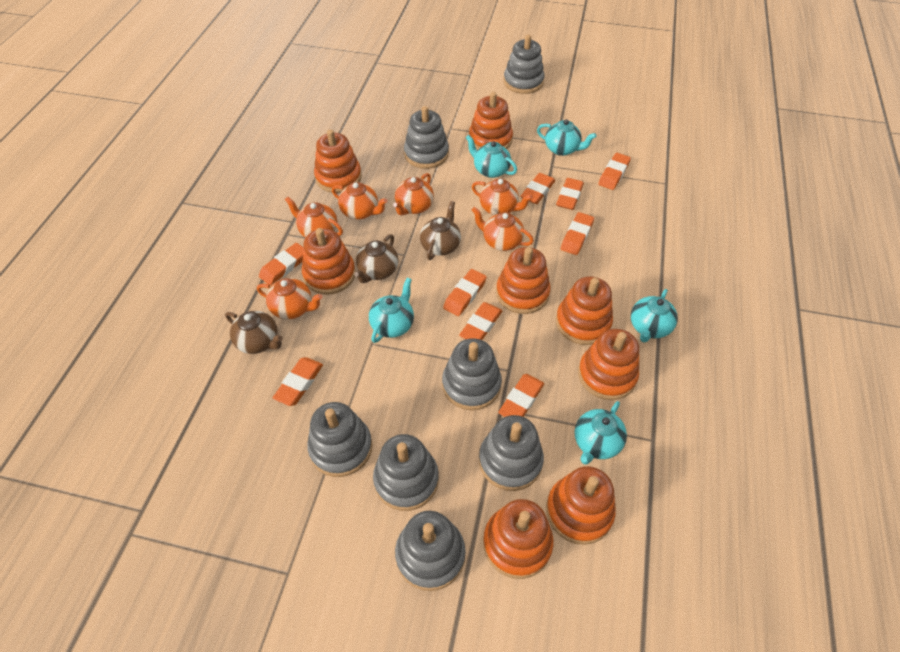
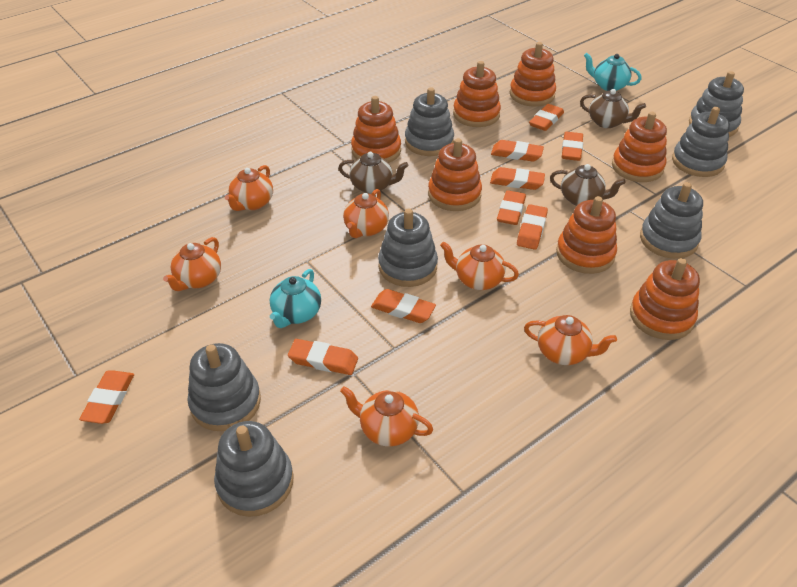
orange stacking toy: [302,228,356,295] [314,129,362,193] [469,92,513,150] [483,499,553,579] [496,247,551,314] [546,466,616,545] [556,276,613,345] [578,329,639,400] = 8 -> [351,96,401,163] [428,138,482,211] [453,61,501,127] [510,42,556,107] [556,196,617,274] [612,112,667,182] [630,258,700,340] = 7
turquoise teapot: [369,278,414,343] [466,135,517,178] [537,119,597,156] [574,401,627,465] [631,289,678,343] = 5 -> [270,269,321,328] [584,53,642,91] = 2

